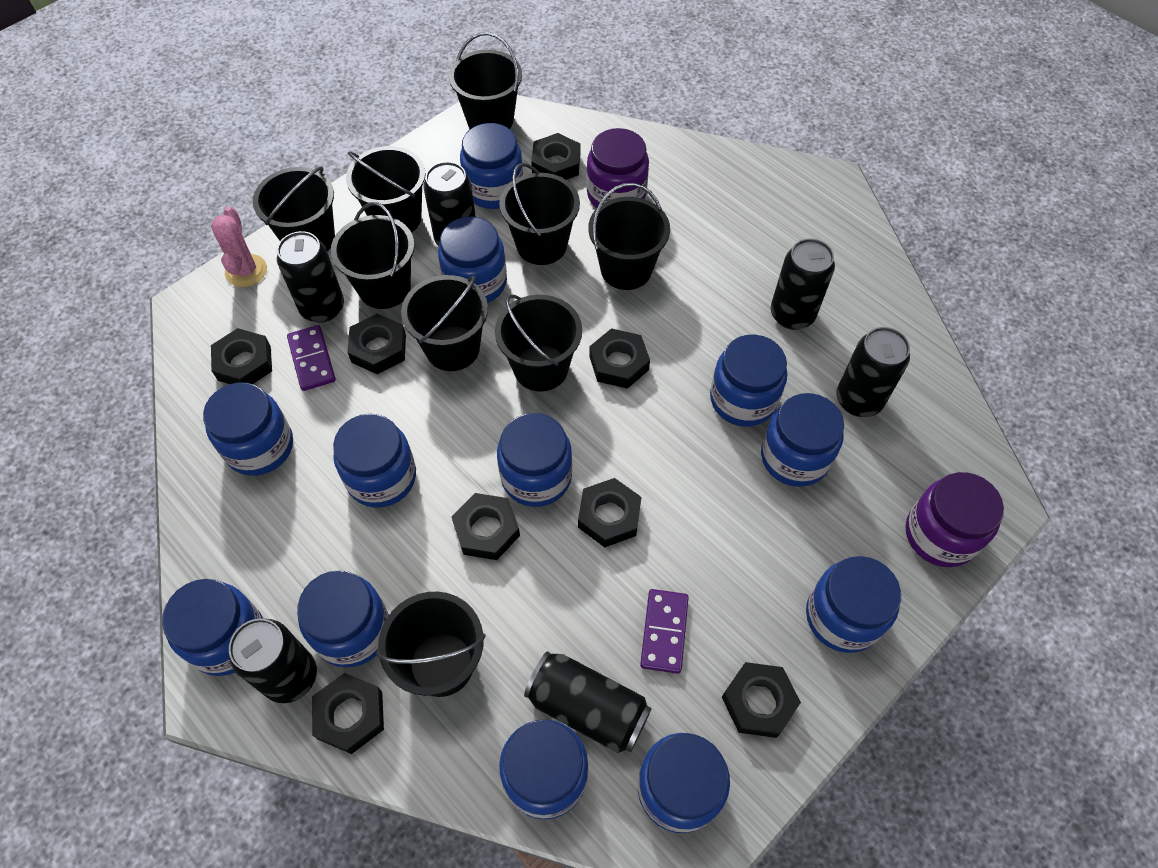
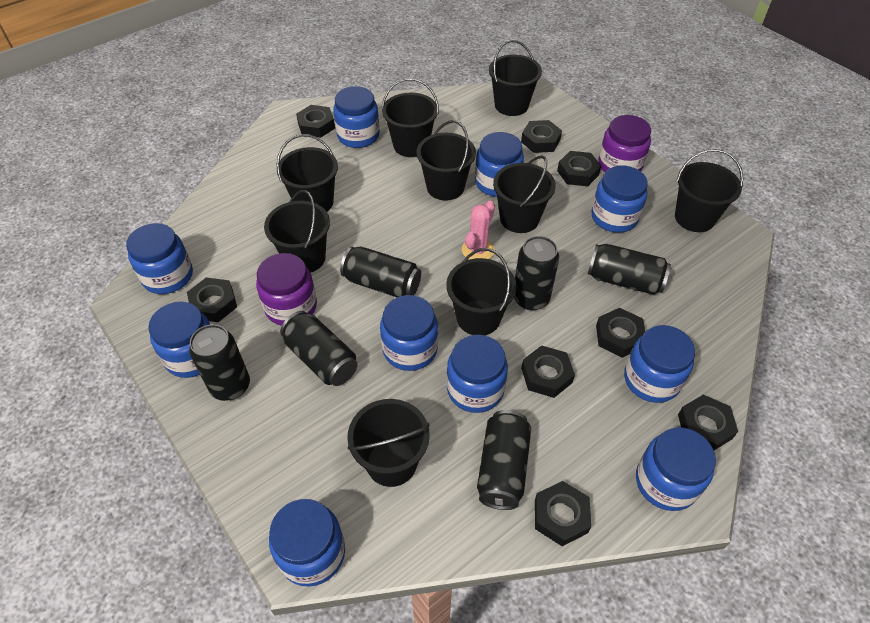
blue jar: [162,579,263,676] [203,382,293,476] [297,570,389,667] [333,414,416,508] [438,217,507,303] [460,123,523,209] [497,413,572,507] [499,719,589,820] [638,733,730,833] [710,335,787,426] [761,393,844,487] [806,556,901,653] = 12 -> [126,223,193,294] [148,302,210,378] [269,499,345,587] [333,86,380,148] [380,295,438,371] [447,335,508,413] [475,132,524,197] [591,165,648,233] [624,325,695,403] [636,427,716,511] = 10
purple domino: [287,325,336,391] [640,589,689,674] = 2 -> none = 0

